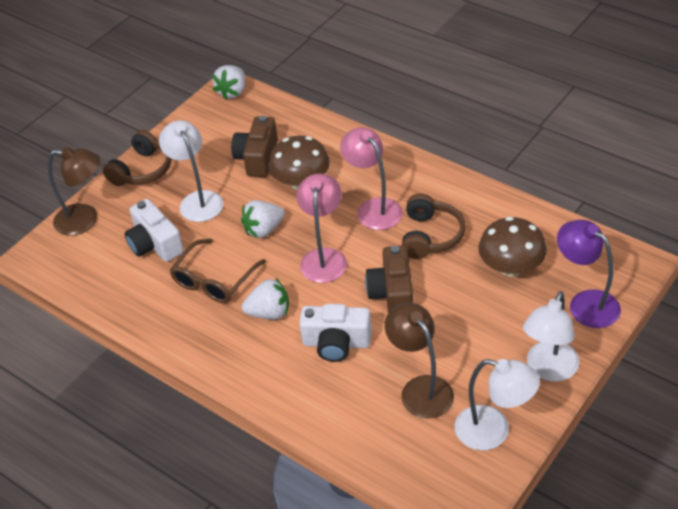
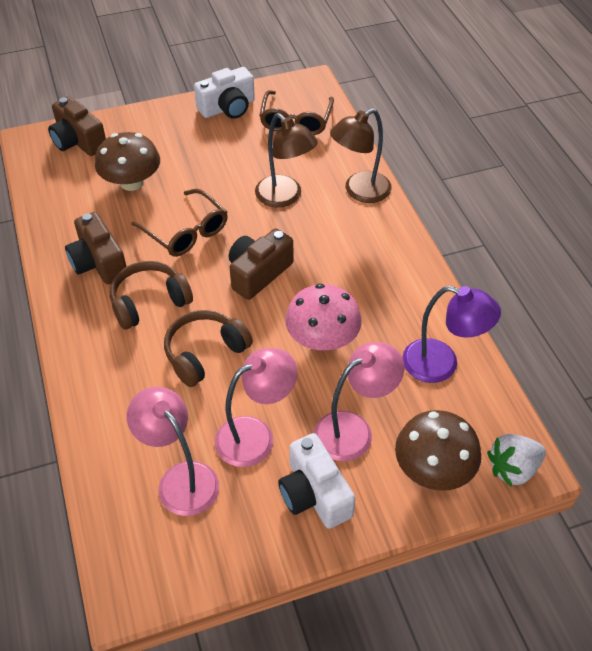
brown camera: [231,116,278,177] [365,246,413,313] = 2 -> [48,96,106,156] [65,212,126,284] [229,229,293,300] = 3
brown glasses: [170,239,266,303] = 1 -> [131,189,228,257] [259,90,334,135] = 2
pink lamp: [297,174,347,283] [340,127,402,230] = 2 -> [127,387,219,516] [215,348,297,467] [314,342,404,461] = 3
pink mushroom: none = 0 -> [285,284,362,350] = 1
white lamp: [159,120,223,222] [455,359,540,450] [523,291,579,382] = 3 -> none = 0
white strawberry: [212,65,245,100] [241,200,285,238] [242,278,289,320] = 3 -> [487,434,546,487] = 1

